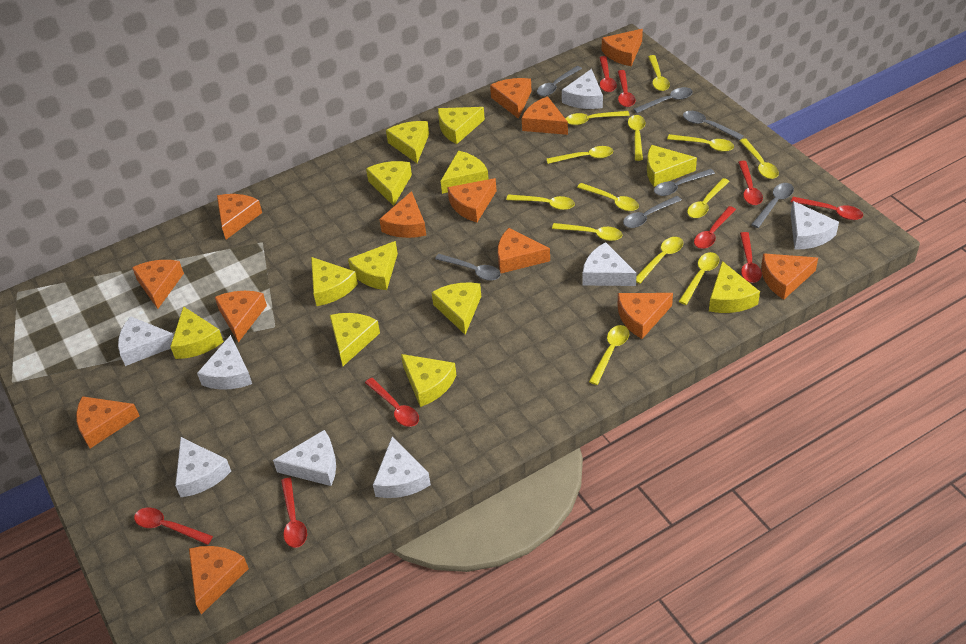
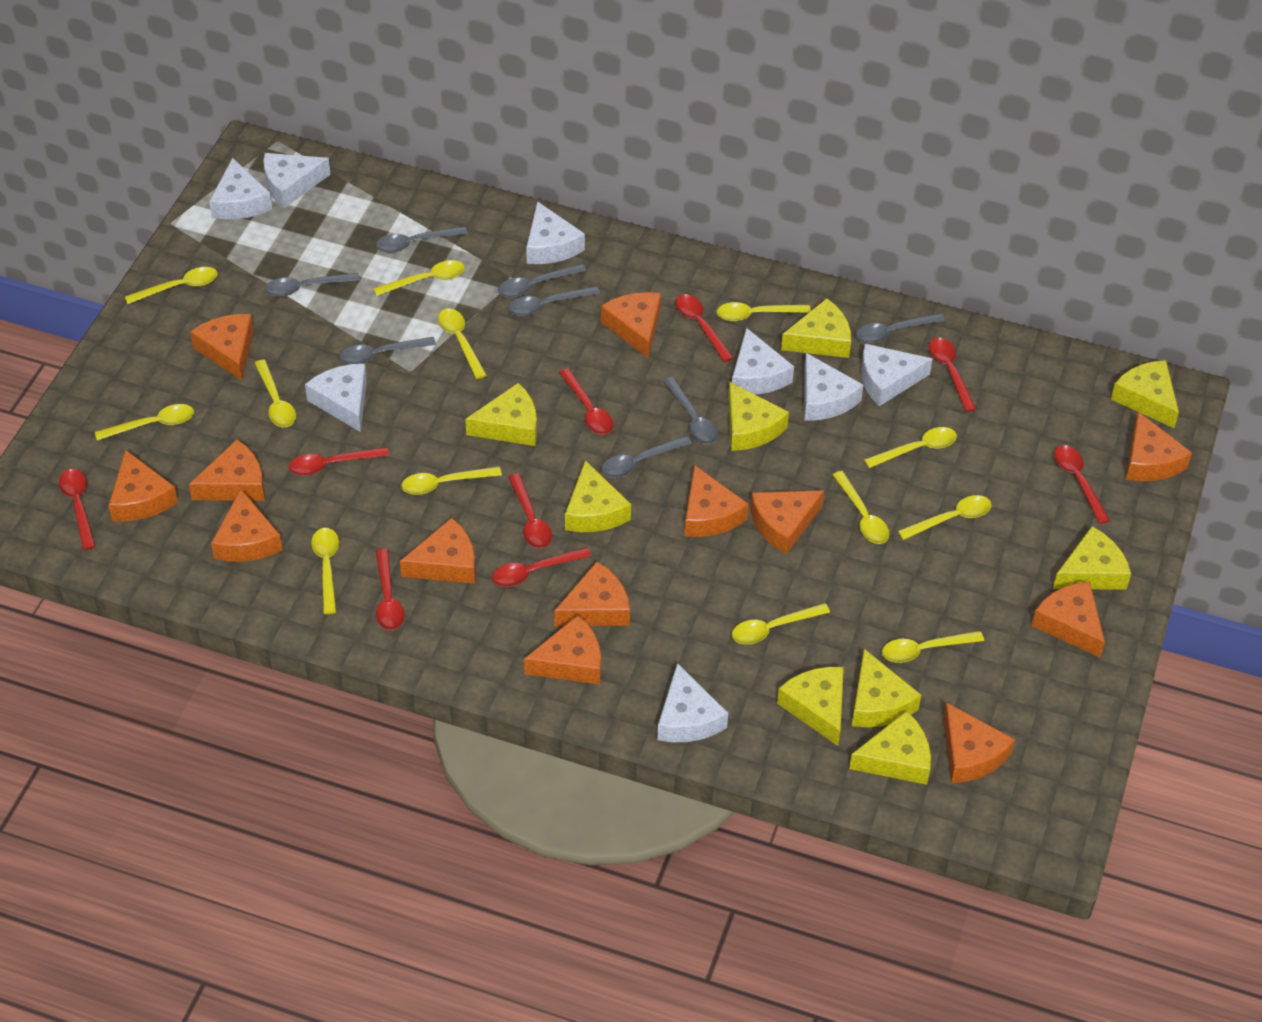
grey spoon: [435,254,501,281] [537,66,582,96] [623,196,681,228] [633,87,693,113] [654,169,715,196] [683,111,744,140] [751,183,794,228] = 7 -> [265,273,360,297] [340,337,436,364] [376,226,468,253] [498,264,586,298] [509,286,600,316] [601,435,692,478] [664,377,718,444] [856,313,945,343] = 8
yellow cheese: [170,306,224,359] [311,257,358,306] [330,313,380,366] [348,241,398,290] [366,161,412,206] [386,121,429,163] [401,354,457,407] [432,282,481,335] [438,107,485,144] [441,151,489,194] [647,145,697,187] [709,261,760,313] = 12 -> [465,383,537,446] [565,460,631,532] [728,382,789,451] [777,667,844,746] [781,298,851,358] [849,711,931,785] [852,649,921,727] [1053,526,1131,590] [1111,360,1179,428] = 9

